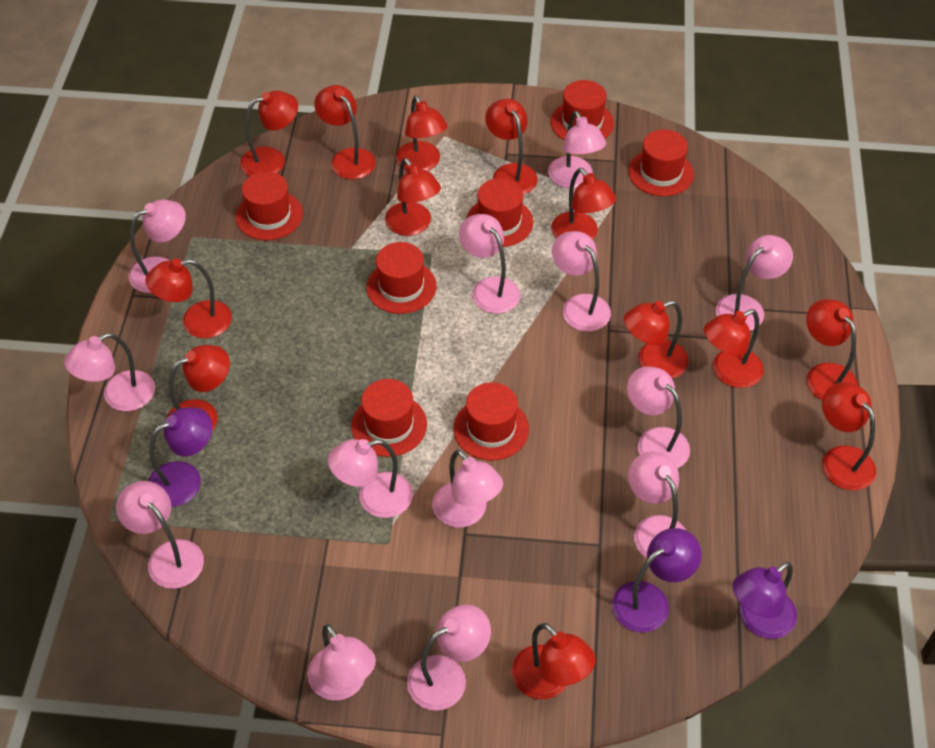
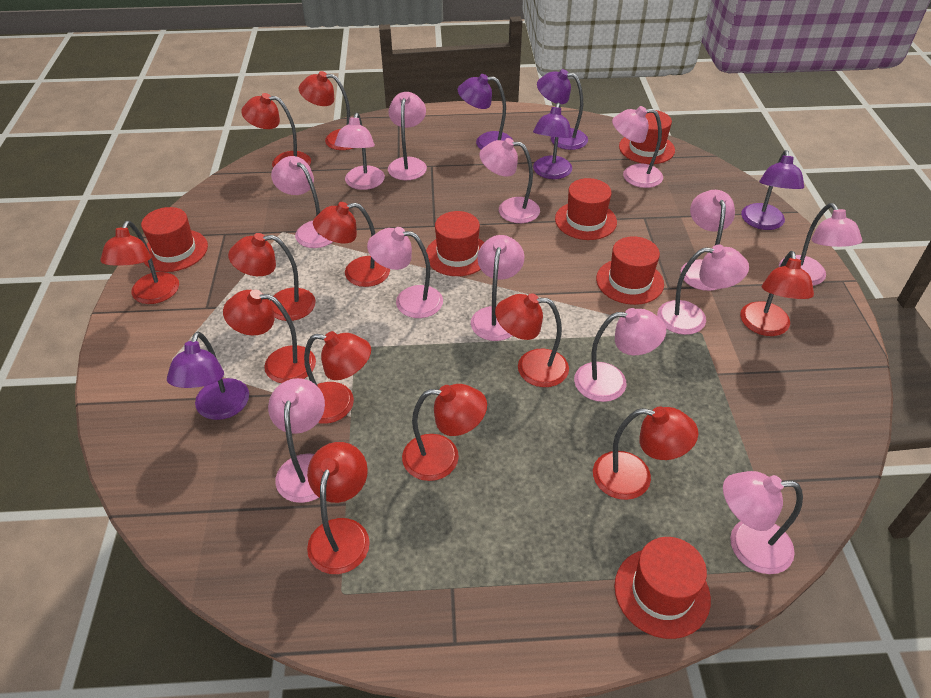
purple lamp: [148,407,212,507] [612,528,702,633] [732,562,797,639] = 3 -> [167,332,249,420] [458,74,513,149] [533,102,572,179] [537,69,588,150] [741,150,804,230] = 5
red hat: [236,172,303,240] [351,379,427,457] [366,242,437,314] [453,382,529,460] [466,178,533,247] [551,80,614,140] [628,129,694,196] = 7 -> [141,207,208,272] [426,211,484,276] [555,178,617,240] [596,236,664,305] [614,537,711,639] [619,110,675,164] = 6
red lamp: [146,259,232,338] [166,345,230,431] [240,91,298,176] [314,85,376,179] [385,158,441,236] [396,95,448,171] [485,99,538,194] [512,623,596,699] [551,168,616,240] [624,300,689,379] [704,309,764,388] [806,299,858,400] [822,382,876,490] = 13 -> [100,221,179,304] [223,289,316,383] [228,233,316,321] [241,93,311,167] [298,71,353,150] [304,331,371,424] [307,442,370,574] [313,202,390,287] [402,384,487,481] [495,293,569,387] [593,407,698,500] [740,251,814,336] = 12

